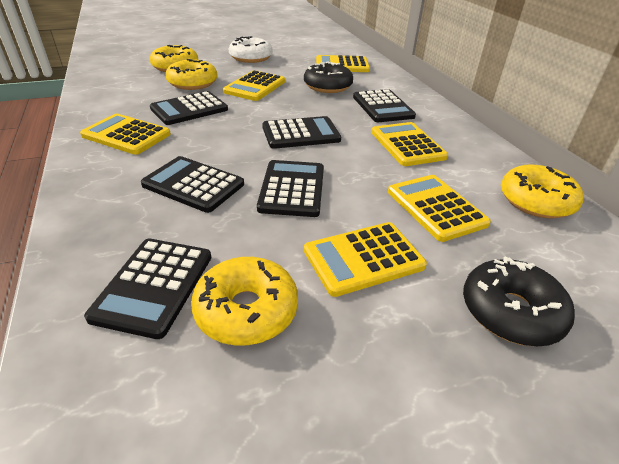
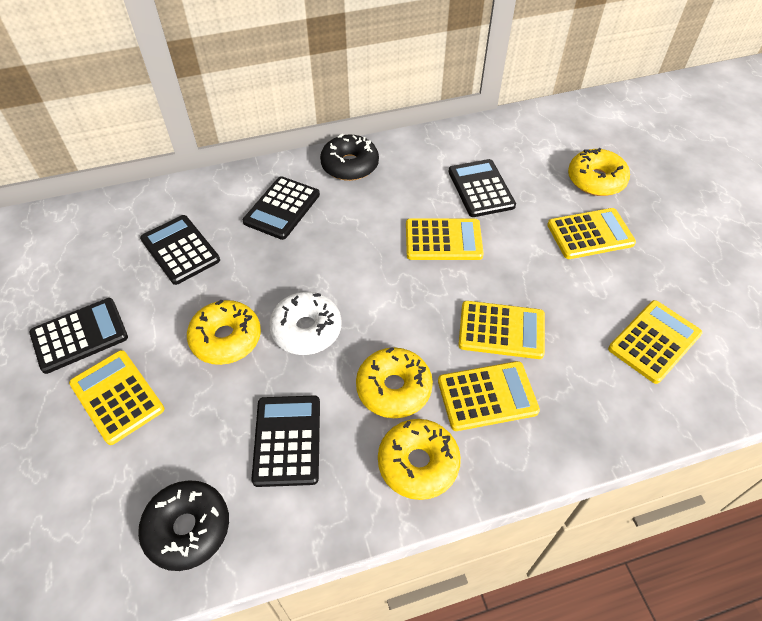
black calculator: [84,238,211,339] [141,156,244,213] [150,91,228,125] [257,160,324,217] [262,116,341,149] [353,89,416,122] = 6 -> [29,298,128,374] [140,215,220,285] [243,176,320,240] [251,396,320,487] [448,159,516,217] = 5

